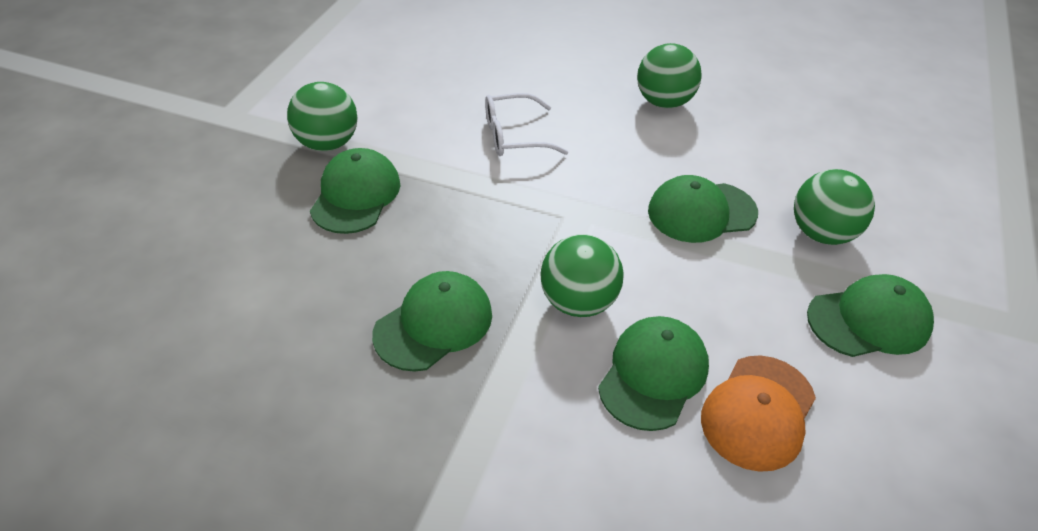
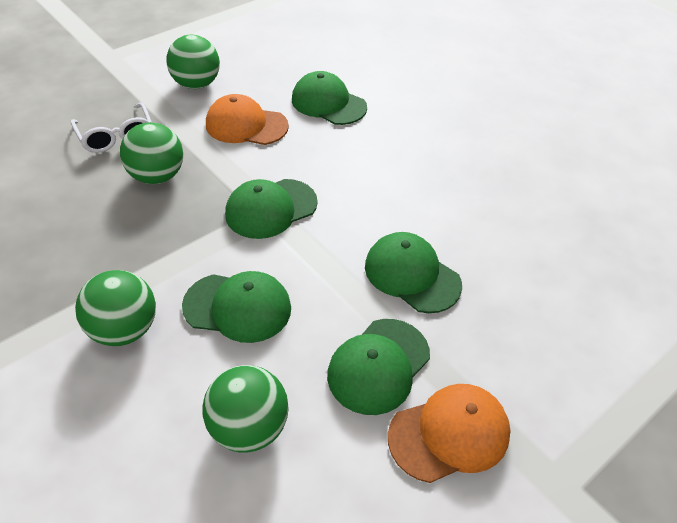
orange cap: [701,355,816,472] = 1 -> [206,94,289,145] [388,384,511,483] = 2

